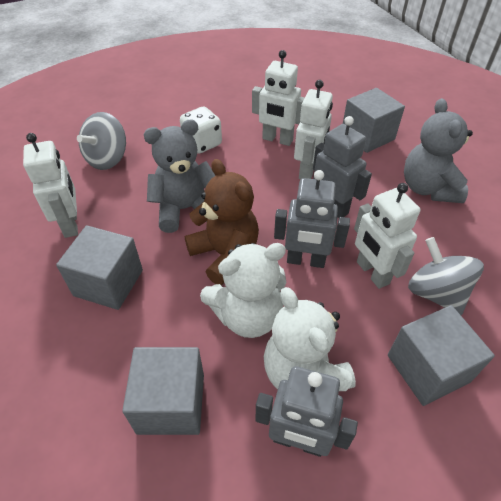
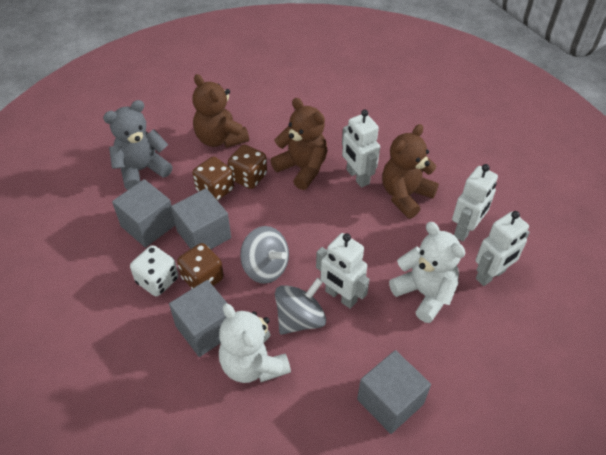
brown dice: none = 0 -> [177,243,224,289] [193,157,234,201] [228,145,267,189] = 3
brown teddy bear: [185,159,259,285] = 1 -> [192,74,249,148] [271,98,327,190] [382,124,439,219] = 3
grey robot: [255,366,358,457] [274,170,350,268] [313,116,372,218] = 3 -> none = 0
grey teddy bear: [144,119,216,233] [404,98,473,203] = 2 -> [103,100,173,190] = 1

